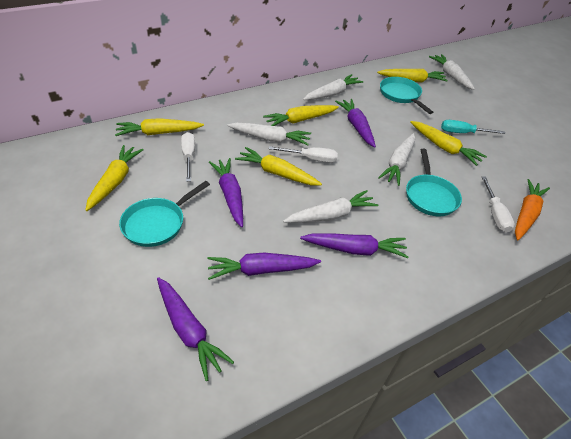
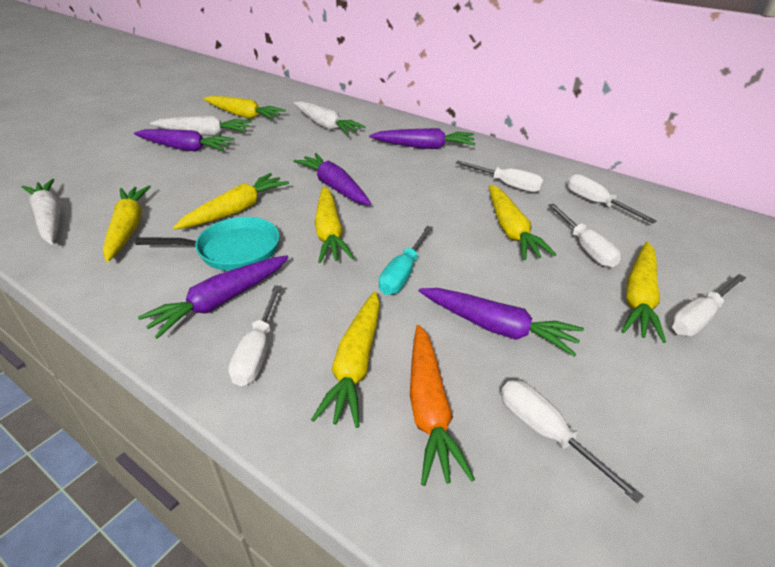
turquoise pan: [119,181,210,247] [380,77,433,114] [406,149,462,216] = 3 -> [135,217,280,271] = 1
white carrot: [227,123,311,145] [283,190,378,223] [303,74,364,100] [378,133,415,186] [429,54,475,90] = 5 -> [22,179,60,244] [150,116,252,136] [294,101,365,135] = 3
white screwdriver: [181,132,195,182] [269,146,338,163] [482,176,515,233] = 3 -> [228,285,282,386] [456,161,544,192] [501,380,644,503] [548,203,621,267] [567,174,657,223] [671,274,746,336] = 6
yellow carrot: [85,145,144,211] [115,118,204,136] [235,147,322,186] [263,105,339,126] [377,69,448,83] [410,121,487,166] = 6 -> [103,186,151,262] [173,173,289,230] [203,96,286,120] [311,291,380,428] [315,186,354,263] [489,185,556,260] [621,242,666,343] = 7

